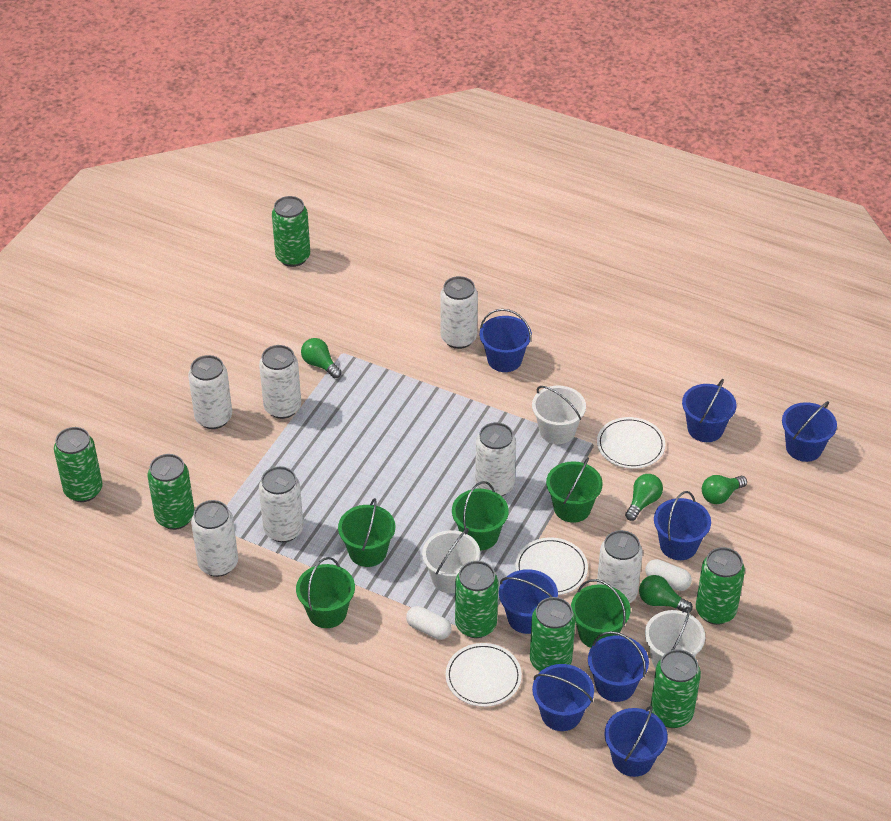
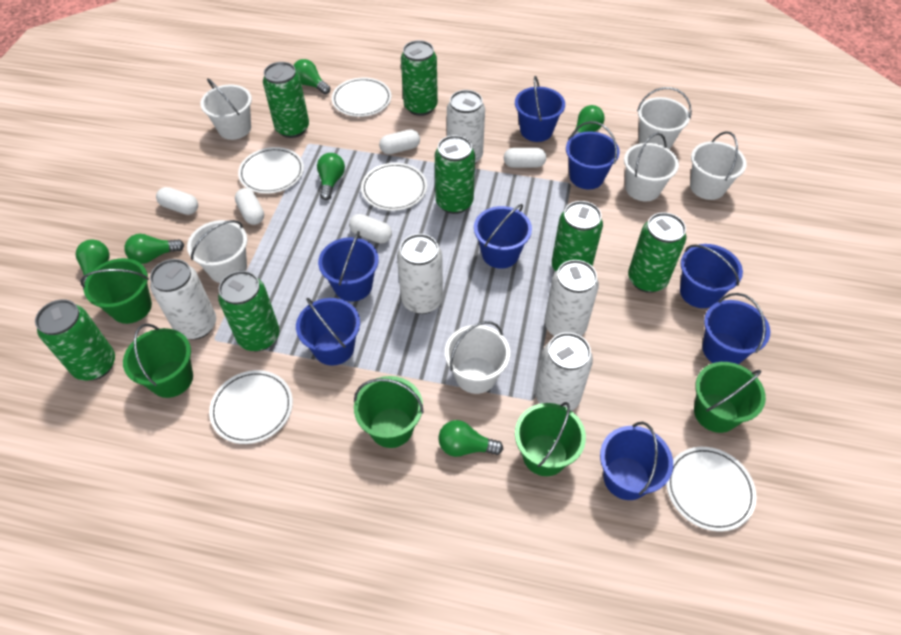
green light bulb: [301,338,341,378] [625,474,663,521] [639,575,693,613] [702,475,747,504] = 4 -> [76,240,109,290] [124,234,184,264] [293,59,330,94] [317,153,345,200] [438,420,503,457] [568,105,605,140] = 6
white bucket: [422,528,480,594] [532,386,586,444] [645,606,705,668] = 3 -> [187,220,247,283] [200,78,252,140] [445,321,510,394] [624,133,679,201] [637,87,692,149] [690,131,747,200] = 6
white can: [188,355,232,429] [191,500,238,577] [259,345,301,419] [259,466,303,542] [440,276,478,349] [475,422,516,496] [597,530,643,603] = 7 -> [150,259,216,340] [397,234,443,314] [447,90,485,164] [535,332,593,411] [545,260,599,336] = 5
white capsule: [406,606,452,640] [645,559,692,591] = 2 -> [156,187,198,215] [235,188,264,225] [349,214,392,243] [379,129,420,155] [504,148,546,168] = 5
white plate: [446,643,522,707] [515,538,588,595] [597,417,666,469] = 3 -> [209,370,293,444] [238,147,304,194] [332,78,391,117] [361,163,427,211] [666,447,756,531] = 5

